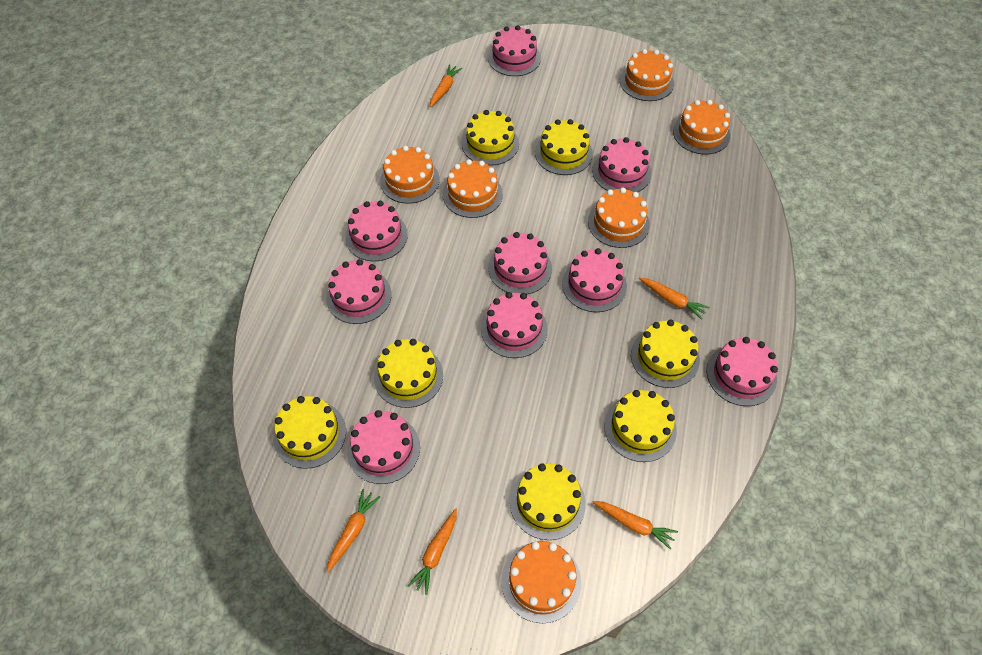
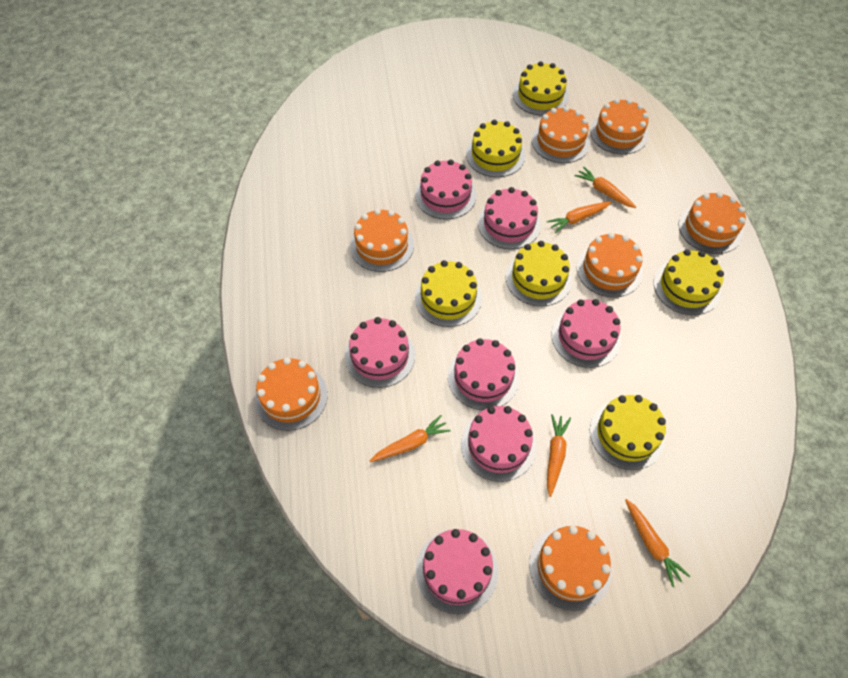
orange cake: [380,146,440,204] [443,159,503,218] [502,541,581,623] [588,187,650,248] [620,49,674,101] [673,100,730,155] = 6 -> [255,357,328,431] [350,209,414,272] [529,526,612,611] [532,106,590,163] [577,232,643,297] [590,98,649,154] [679,192,746,254] = 7
pink cake: [326,259,392,324] [345,201,408,261] [347,410,420,484] [481,292,548,358] [488,25,541,76] [488,232,552,294] [562,248,627,312] [592,137,651,192] [707,337,778,406] = 9 -> [345,317,415,388] [415,159,476,219] [416,529,498,614] [448,338,519,410] [461,406,536,482] [478,187,541,249] [552,299,621,368] = 7
yellow cake: [273,396,346,469] [374,339,443,408] [462,110,519,166] [510,463,586,540] [535,119,593,175] [604,390,677,462] [631,320,700,388] = 7 -> [415,260,482,327] [466,120,525,177] [506,241,572,306] [513,61,569,116] [590,395,666,470] [654,249,724,315] = 6

